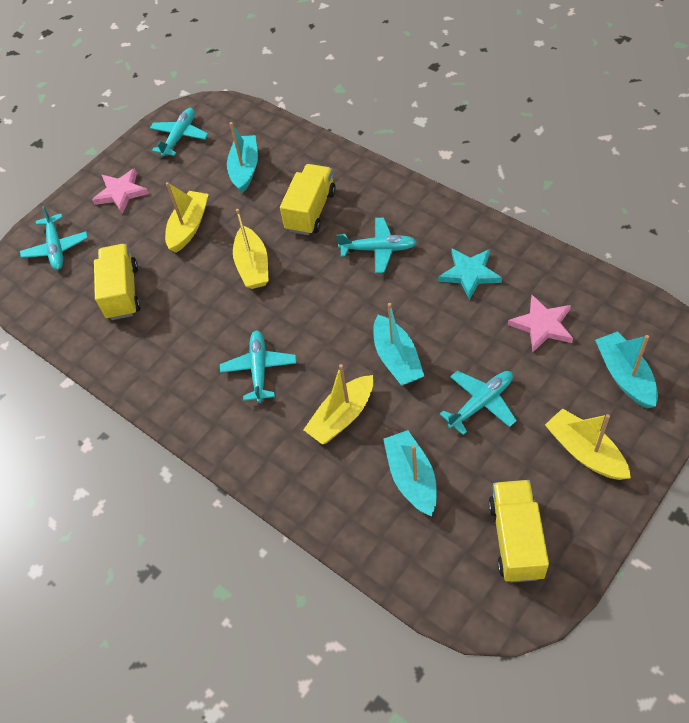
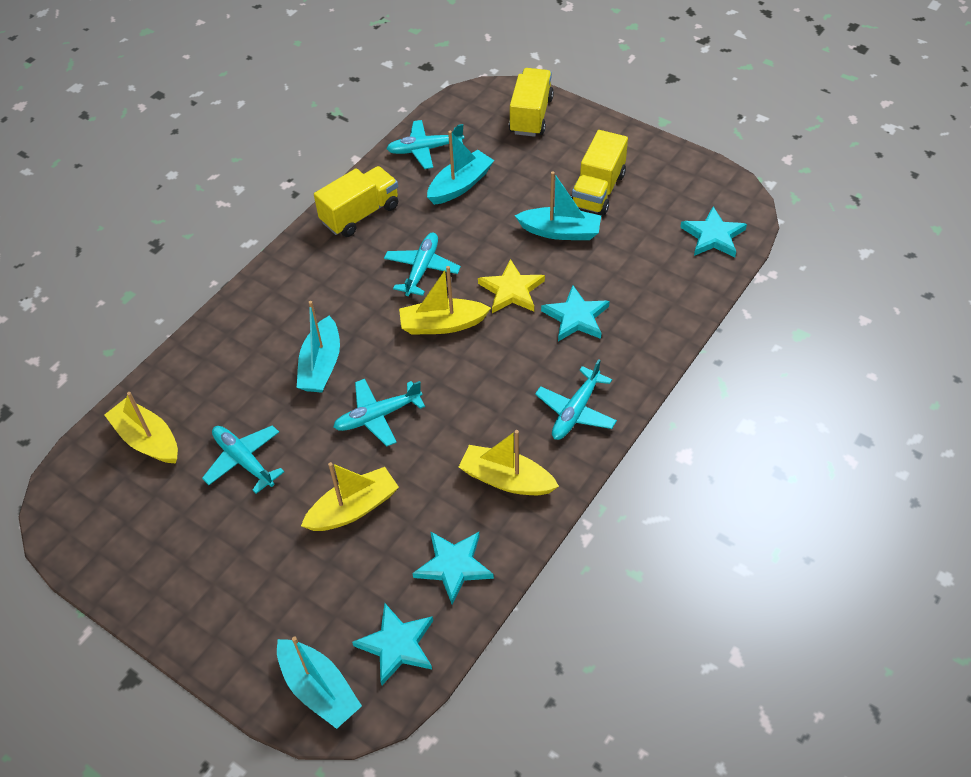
pink star: [92,168,149,214] [508,295,573,352] = 2 -> none = 0
turquoise star: [438,249,502,300] = 1 -> [352,603,433,685] [412,531,494,605] [541,285,610,341] [680,207,747,257] = 4
yellow star: none = 0 -> [478,259,545,313] = 1

